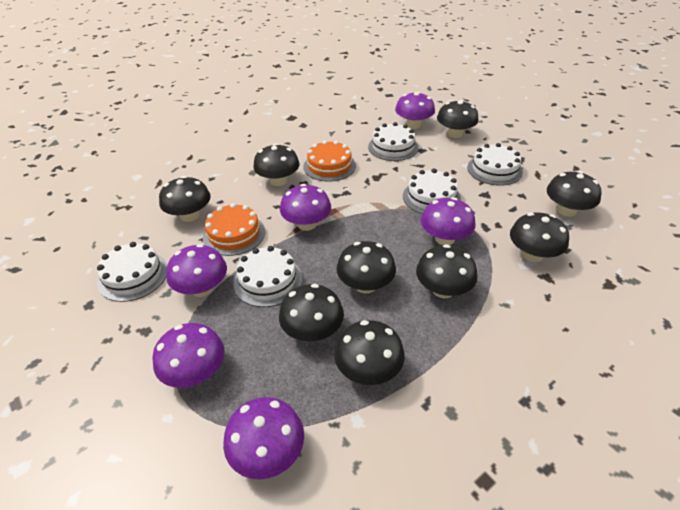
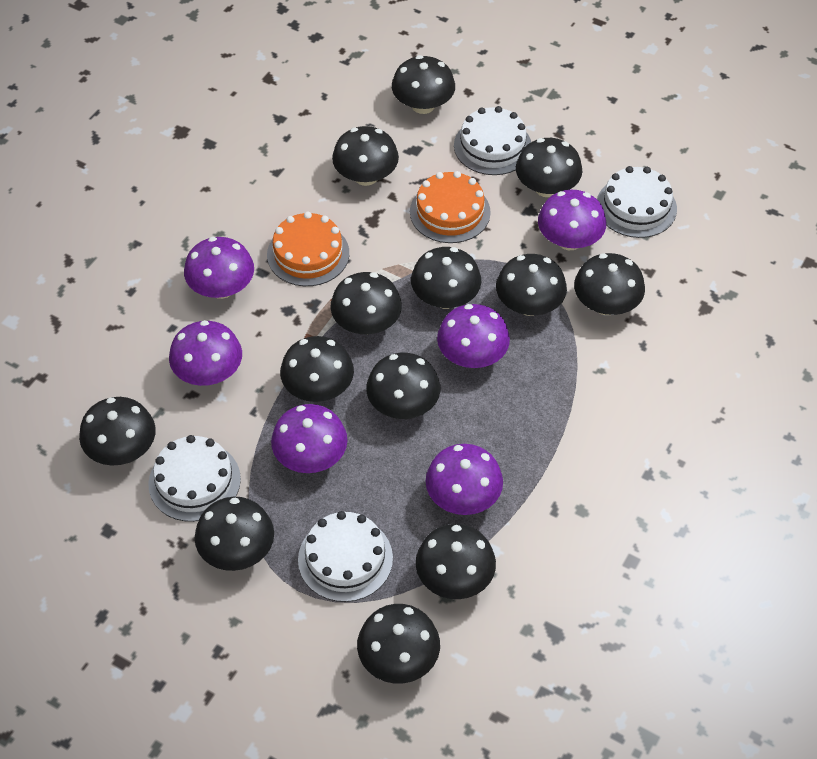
black mushroom: [159,176,211,222] [253,143,299,186] [279,284,344,341] [334,320,405,385] [336,241,396,293] [416,244,477,298] [437,100,479,138] [510,212,569,262] [547,171,602,217] = 9 -> [79,397,156,466] [195,497,274,571] [280,336,354,402] [330,272,402,335] [332,126,399,186] [357,604,440,684] [366,353,441,419] [392,55,455,114] [411,247,481,309] [416,524,496,599] [496,254,567,316] [516,138,582,197] [574,253,645,315] = 13
white cake: [97,242,167,302] [233,246,302,307] [368,122,419,161] [403,169,461,214] [467,143,523,186] = 5 -> [148,435,241,522] [298,511,393,602] [454,106,531,175] [597,166,677,238] = 4

